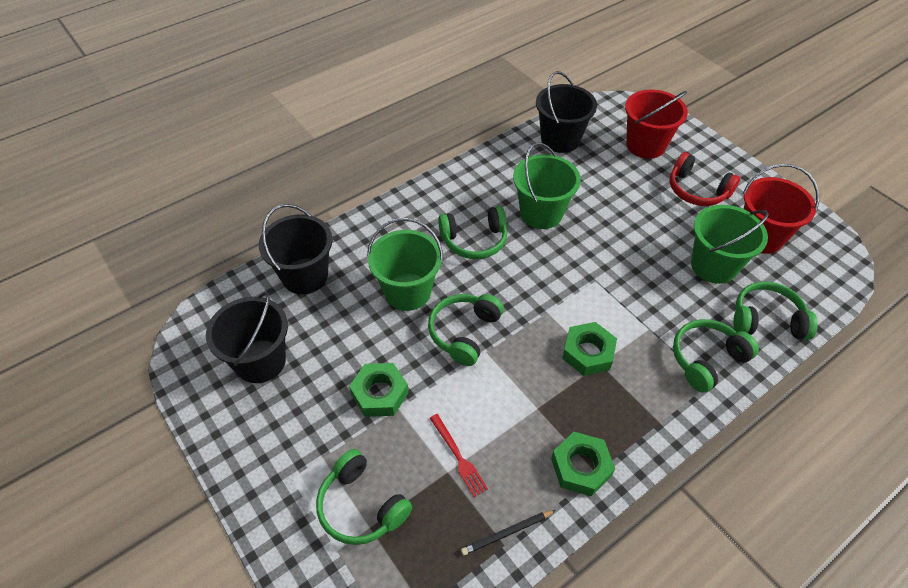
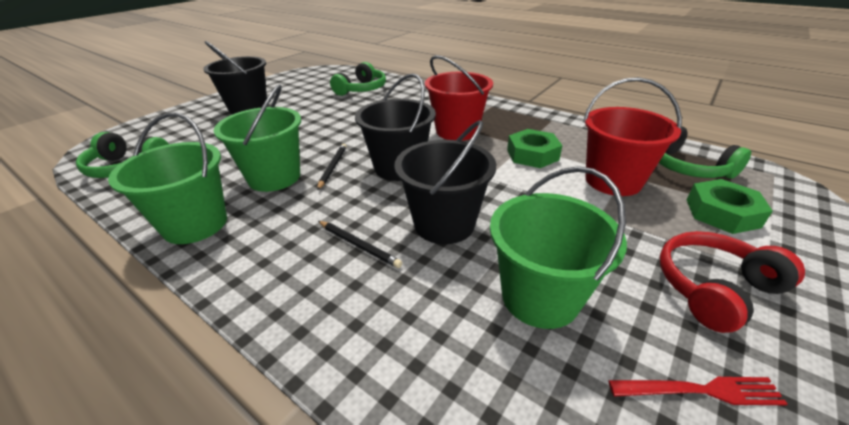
black pencil: [461,510,556,555] = 1 -> [317,144,347,190] [318,221,402,268] = 2
green headphones: [316,449,412,545] [428,294,504,366] [438,206,507,259] [673,319,759,393] [733,282,818,340] = 5 -> [76,132,169,178] [330,62,386,96] [659,127,751,179] = 3
green nut: [349,363,409,417] [551,432,615,497] [562,322,617,376] = 3 -> [507,129,563,168] [687,179,773,234] = 2

